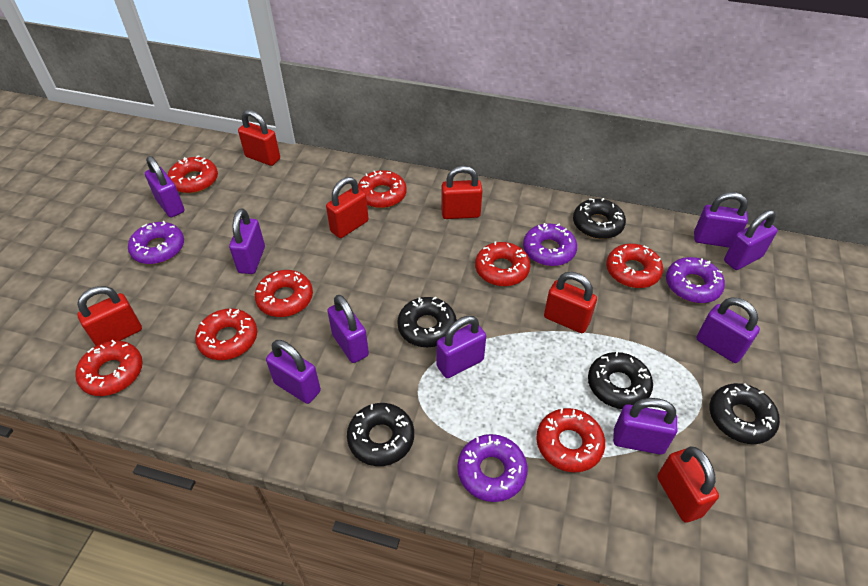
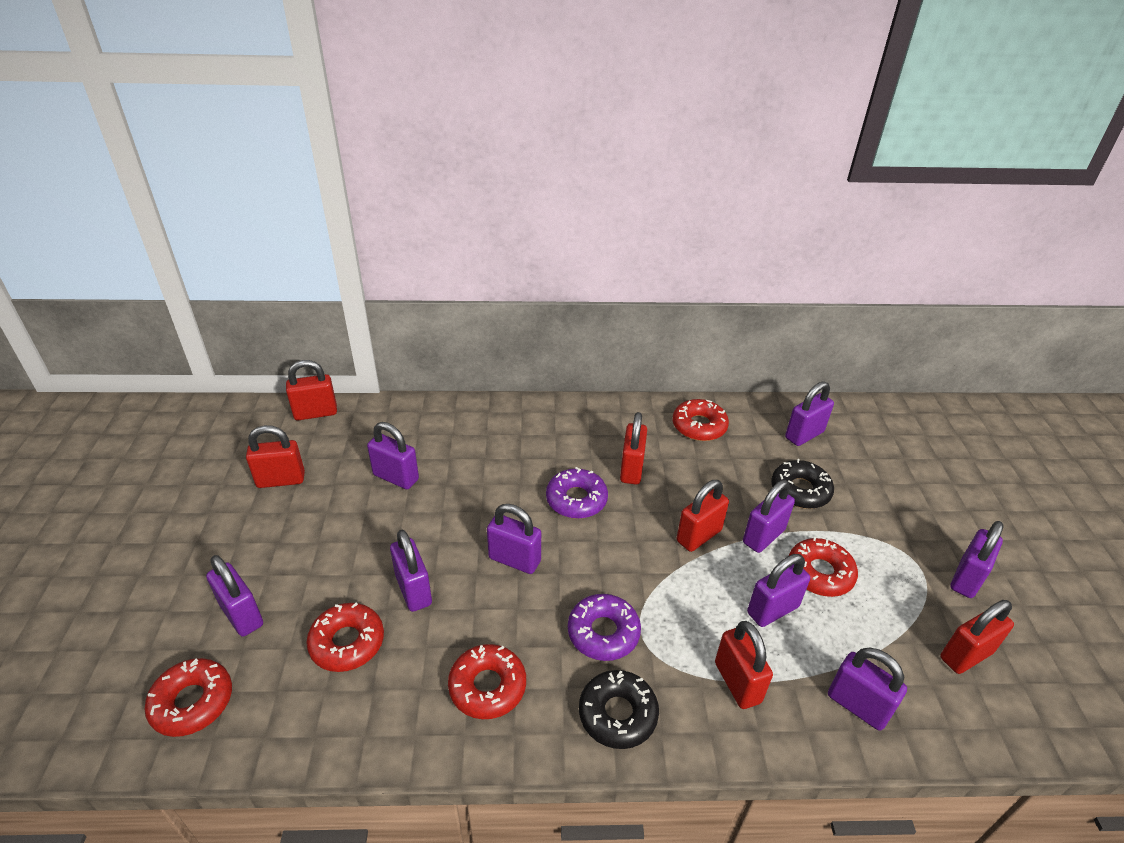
black donut: [347,403,414,466] [397,297,457,347] [573,198,626,239] [588,352,653,409] [709,383,780,444] = 5 -> [579,670,659,749] [771,459,834,509] = 2
purple donut: [128,221,184,264] [457,434,528,502] [523,223,577,266] [666,257,725,303] = 4 -> [546,467,608,519] [568,594,641,661] = 2
red donut: [75,340,143,396] [168,155,218,193] [195,308,257,360] [255,270,313,317] [358,170,407,208] [475,241,530,286] [536,408,605,472] [606,244,663,288] = 8 -> [144,658,232,737] [306,603,384,672] [448,644,526,719] [673,399,729,441] [789,536,858,597] = 5

